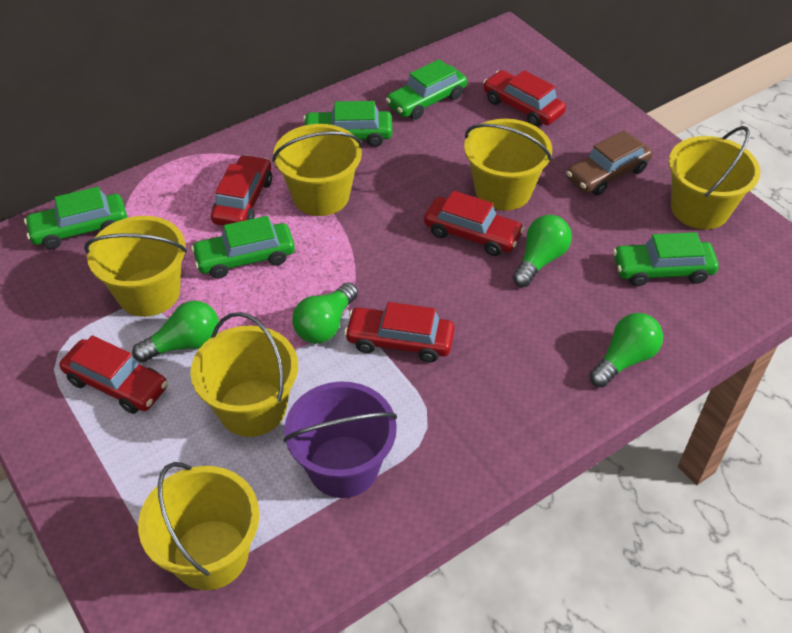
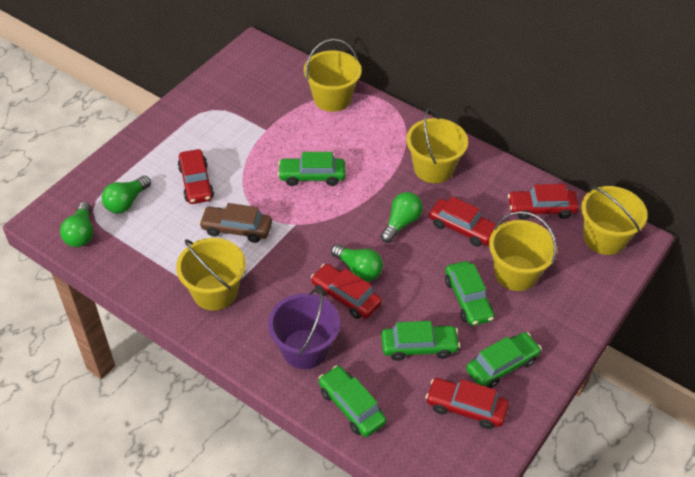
yellow bucket: [84,216,187,317] [138,462,260,590] [190,312,298,437] [272,124,363,216] [464,119,552,211] [669,126,760,229] = 6 -> [176,238,246,311] [304,39,362,112] [406,109,468,183] [489,211,557,291] [581,186,648,255] = 5

